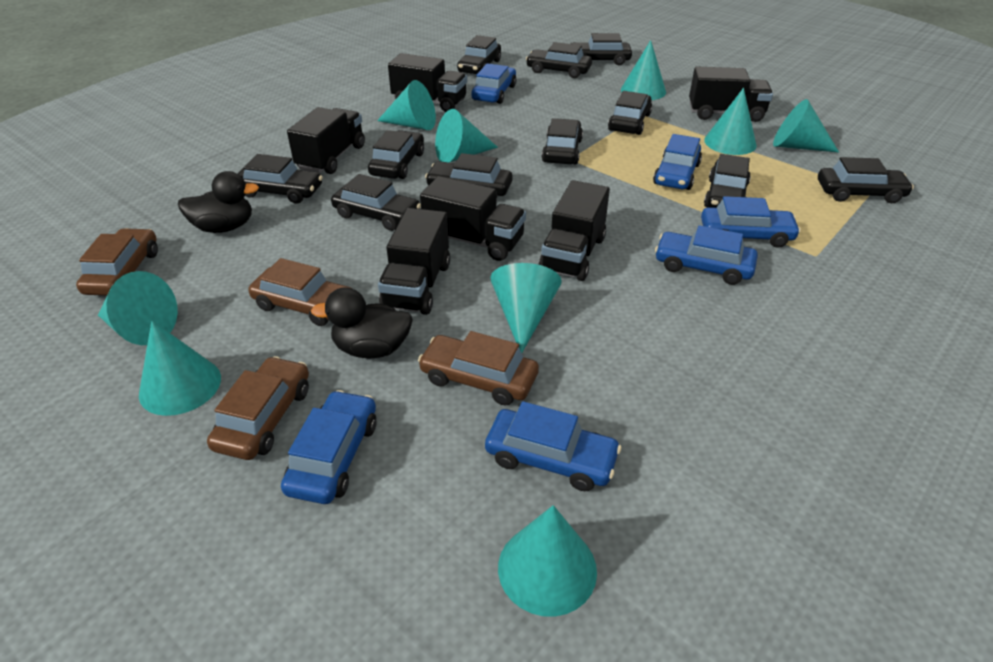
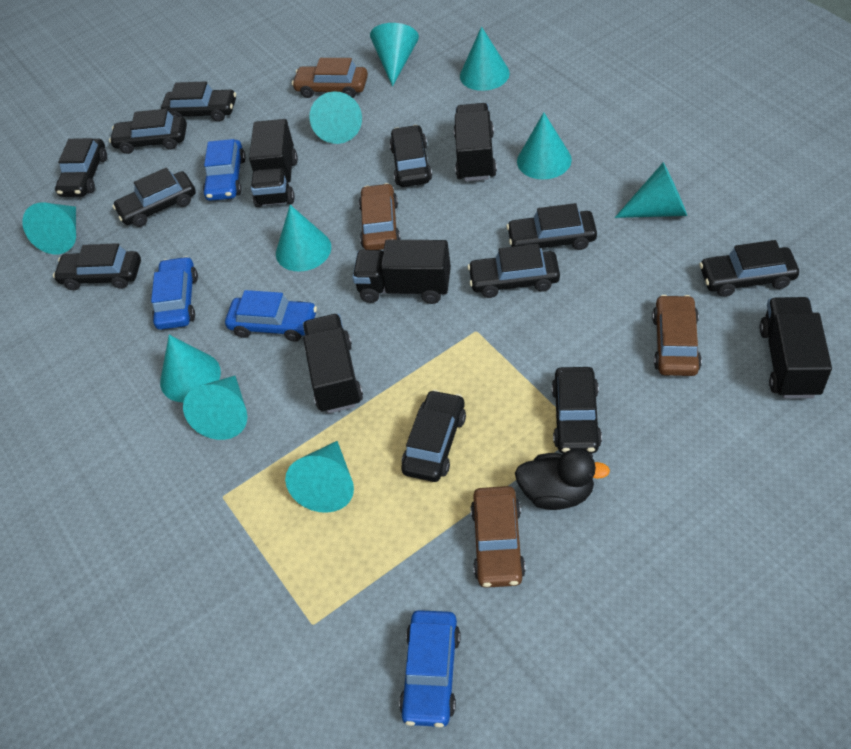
black duck: [178,171,259,233] [311,287,413,359] = 2 -> [515,449,610,510] = 1
black truck: [287,107,365,174] [378,208,450,315] [388,53,467,112] [420,176,526,261] [539,180,610,281] [689,67,773,122] = 6 -> [249,119,298,207] [303,314,363,413] [352,240,451,304] [454,103,497,181] [759,297,832,398] = 5
blue car: [281,390,377,504] [471,63,516,104] [485,401,621,491] [653,134,702,190] [655,225,758,285] [701,196,801,248] = 6 -> [151,256,198,330] [203,139,246,201] [225,290,317,342] [399,610,461,727] = 4
turquoise cone: [98,271,178,345] [139,321,221,416] [377,80,436,130] [435,109,498,163] [490,263,562,353] [498,505,597,617] [621,40,666,100] [704,88,757,155] [773,99,839,153] = 9 -> [22,203,76,254] [160,335,221,402] [183,376,247,440] [276,205,331,271] [285,441,354,513] [309,91,362,144] [370,23,419,86] [460,26,510,91] [517,112,572,179] [615,162,687,218] = 10

